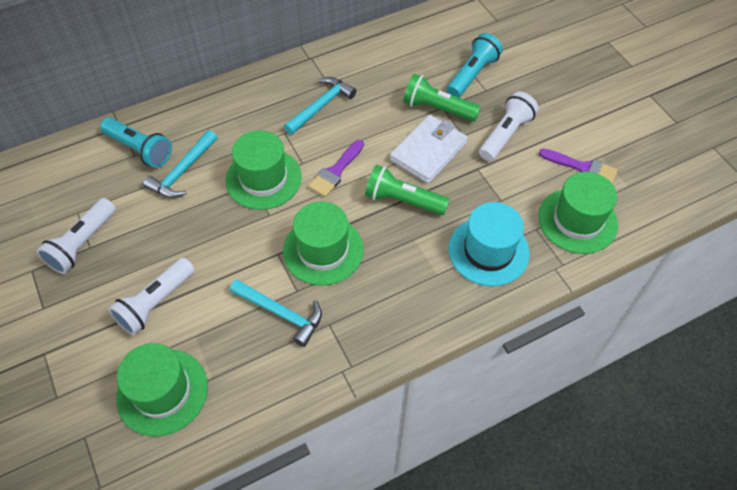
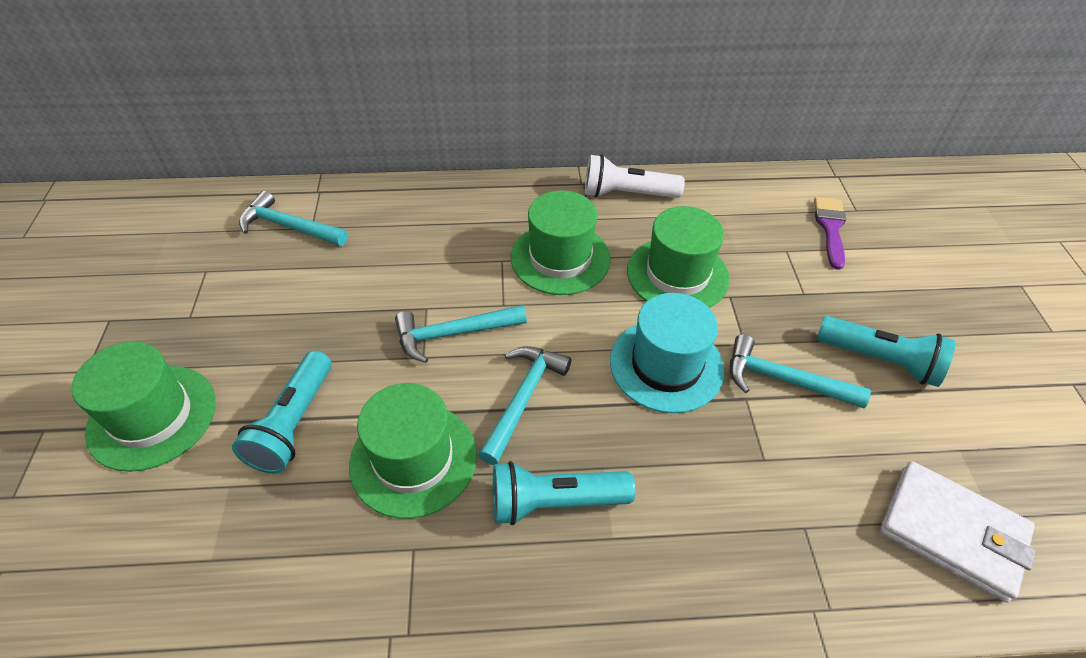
green flashlight: [365,165,450,215] [403,74,481,122] = 2 -> none = 0
purple brush: [308,140,364,197] [539,148,618,184] = 2 -> [814,197,846,270] = 1
turquoise flashlight: [100,117,172,168] [447,33,503,97] = 2 -> [232,351,331,474] [493,461,635,525] [817,316,955,387] = 3
turquoise hammer: [143,130,217,198] [230,279,322,347] [284,77,356,135] = 3 -> [239,191,348,246] [395,305,527,363] [478,346,571,465] [730,334,871,408] = 4
white flashlight: [37,198,116,274] [108,258,195,335] [479,91,539,161] = 3 -> [585,154,685,198] = 1

